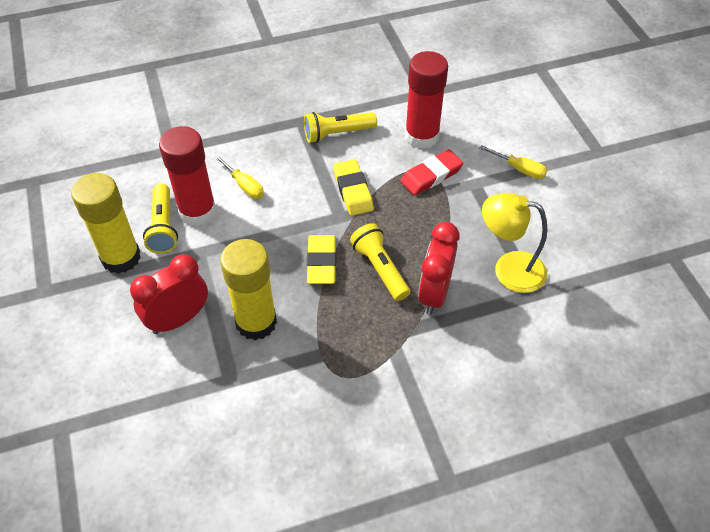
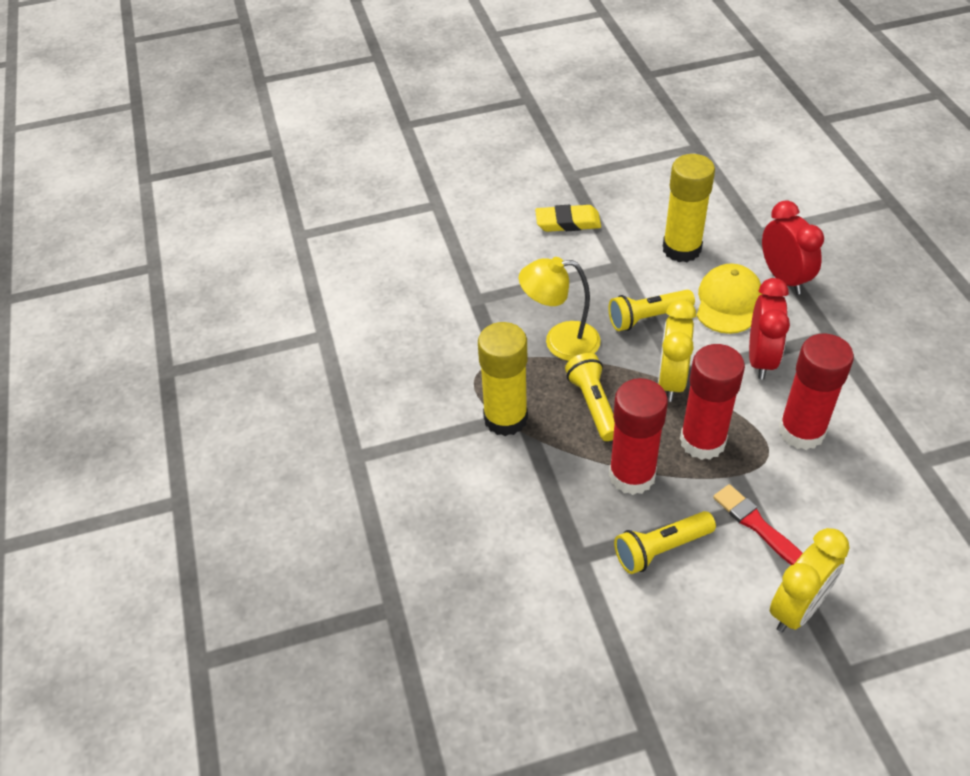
red brush: none = 0 -> [713,484,803,565] = 1
red eraser: [400,149,463,195] = 1 -> none = 0
red glue stick: [159,126,216,226] [405,51,448,149] = 2 -> [609,378,668,495] [680,344,745,460] [779,334,854,450] = 3
yellow cap: none = 0 -> [696,263,762,334] = 1
yellow clock: none = 0 -> [658,299,696,402] [770,528,849,632] = 2
yellow eraser: [307,235,336,284] [333,159,374,216] = 2 -> [535,205,601,232] = 1
yellow screwdriver: [214,155,264,199] [480,145,547,179] = 2 -> none = 0

